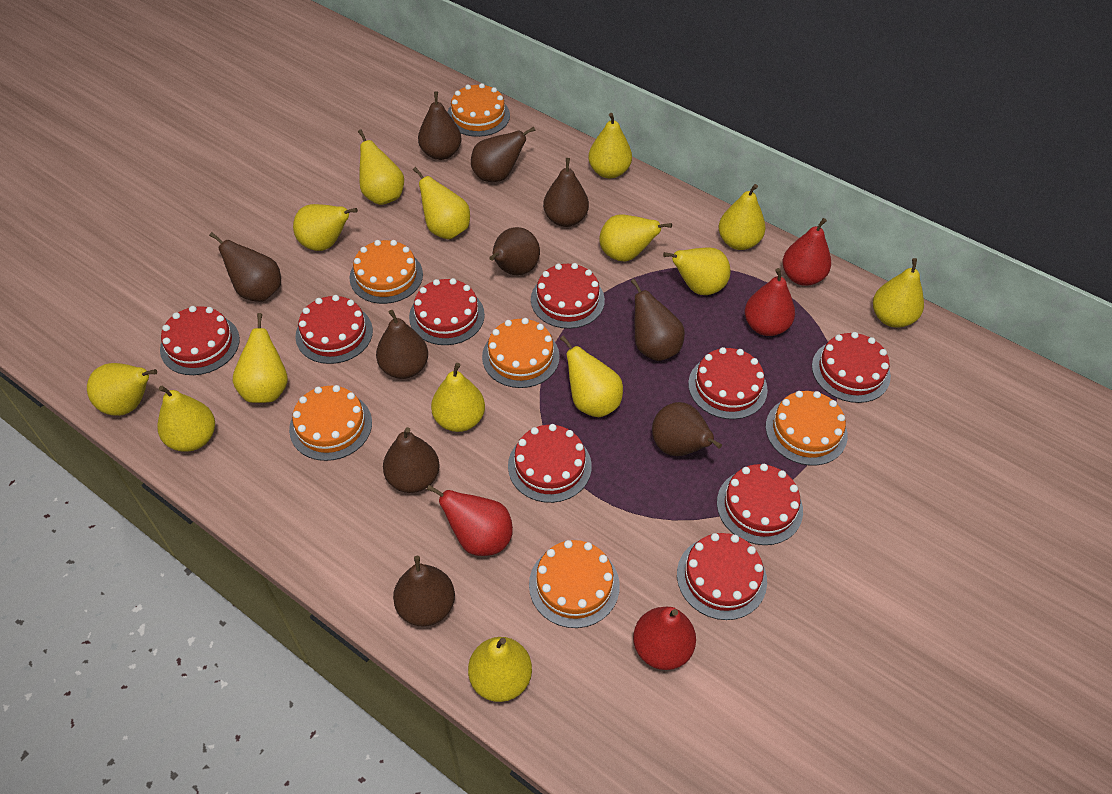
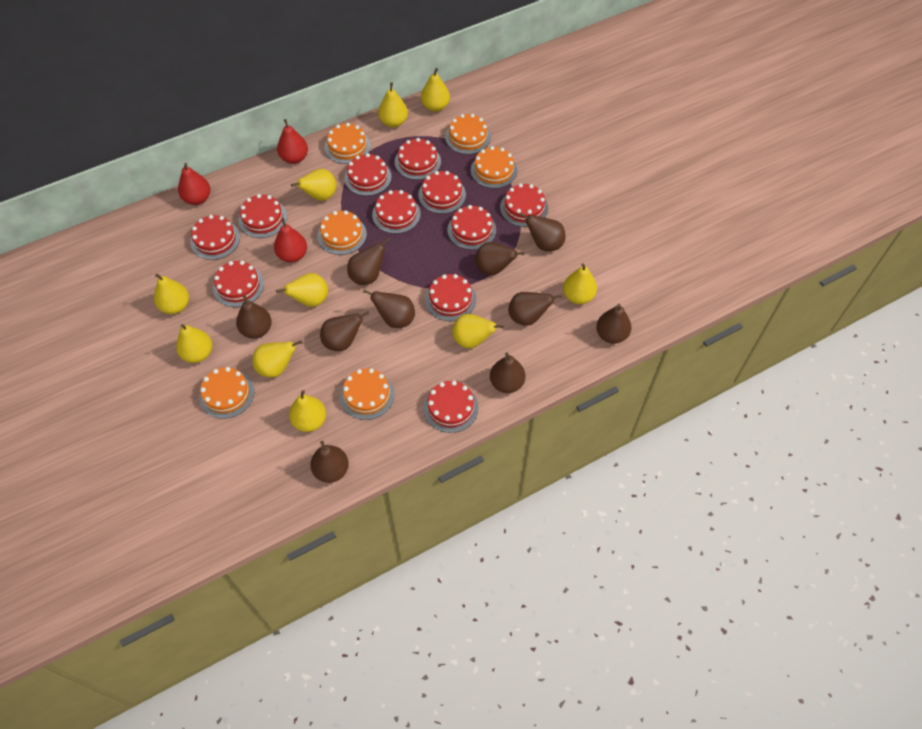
red cake: [160,306,240,375] [295,295,373,364] [409,278,485,345] [508,424,592,503] [531,263,605,329] [677,533,767,620] [688,347,768,419] [717,464,803,545] [812,332,891,403] = 9 -> [190,215,240,260] [213,261,264,307] [238,194,287,238] [344,153,392,196] [372,190,421,234] [395,138,441,180] [418,171,466,214] [423,381,478,433] [425,274,476,321] [447,205,496,250] [500,183,548,227] = 11
red pear: [427,485,513,556] [633,607,696,670] [745,268,795,336] [783,218,831,286] = 4 -> [178,163,210,205] [274,218,307,262] [277,119,308,164] = 3
yellow pear: [87,363,157,416] [157,386,215,452] [233,313,288,403] [293,204,358,251] [358,130,404,205] [413,167,470,239] [431,363,485,432] [468,637,532,702] [560,335,623,417] [588,113,632,178] [599,214,672,262] [663,248,730,295] [718,184,766,250] [873,258,924,328] = 14 -> [154,274,189,314] [176,324,212,363] [252,340,302,378] [276,273,328,307] [289,390,326,432] [291,169,337,201] [378,82,408,127] [421,68,450,112] [452,314,504,349] [563,263,597,304] = 10

